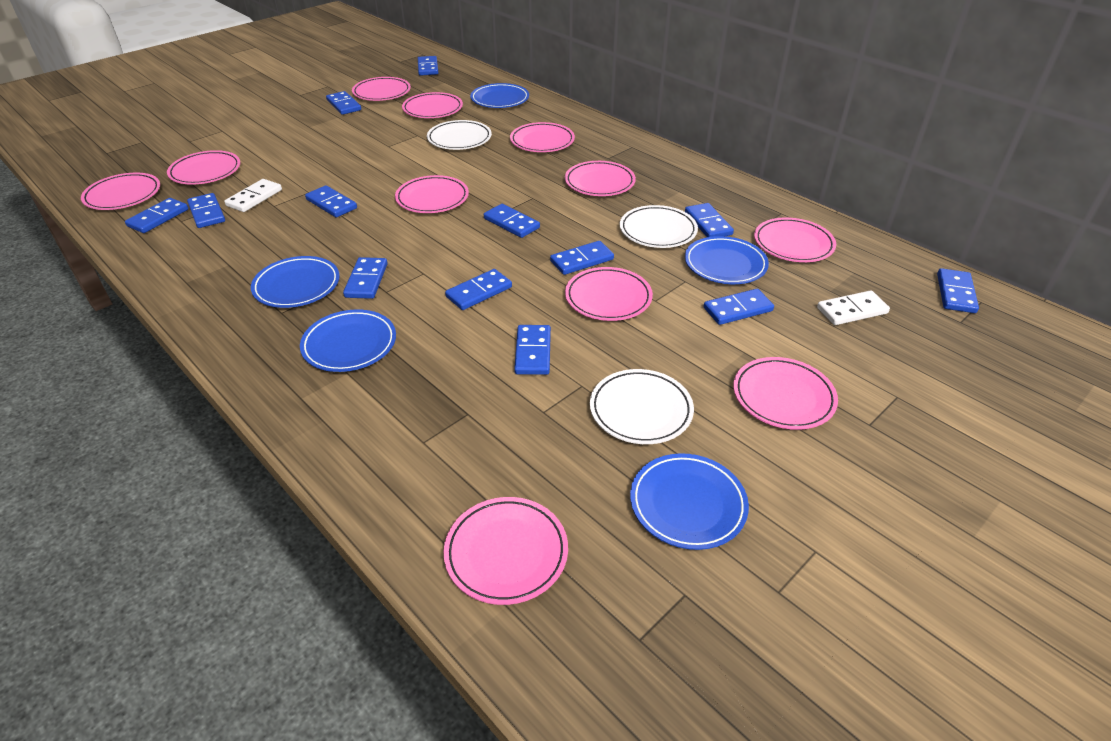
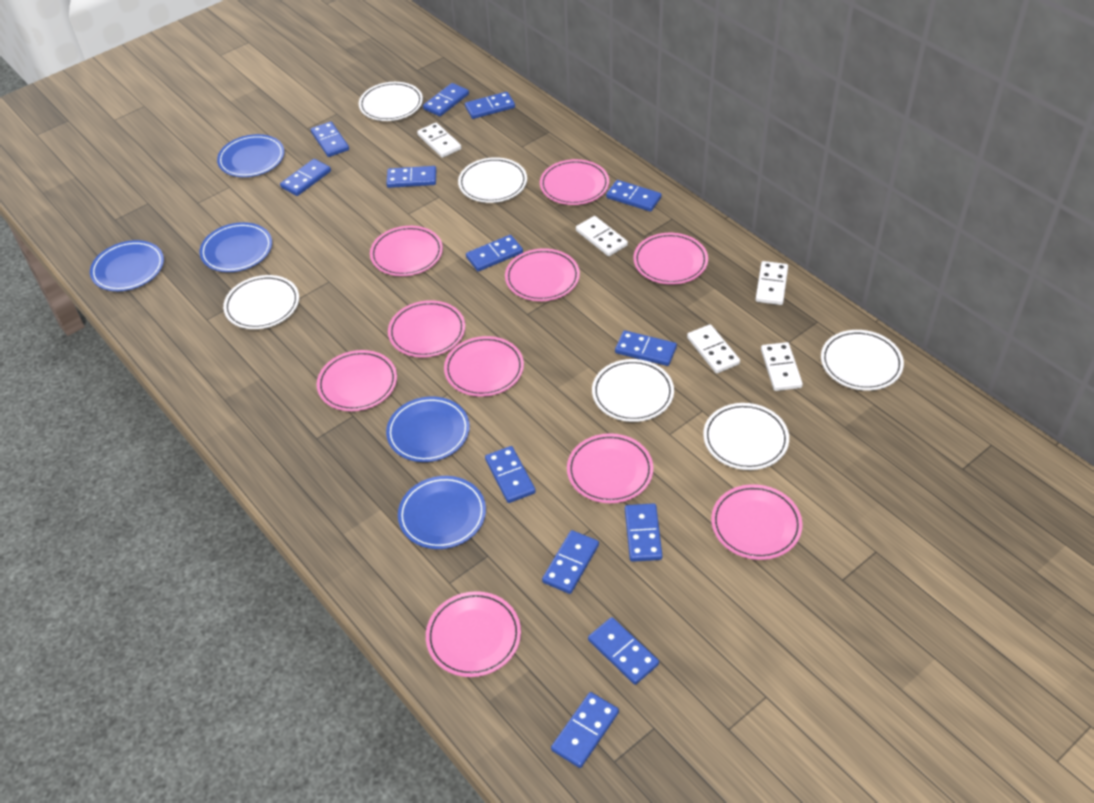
pink plate: [81,173,160,210] [167,150,241,185] [352,77,411,101] [395,175,469,213] [402,92,463,118] [444,497,568,605] [510,122,575,152] [565,161,636,196] [565,267,653,321] [733,357,838,430] [754,217,836,262] = 11 -> [317,350,397,411] [370,226,443,276] [388,300,465,357] [426,591,521,677] [444,336,524,397] [505,248,580,301] [540,159,609,205] [567,433,653,503] [633,233,708,285] [711,484,803,560] = 10
white domino: [224,179,282,212] [817,290,890,325] = 2 -> [417,123,461,158] [576,216,628,256] [687,324,740,373] [755,261,788,305] [761,342,803,391] = 5
white plate: [427,120,492,150] [590,369,694,444] [620,205,698,248] = 3 -> [223,275,299,329] [359,82,423,121] [458,157,527,203] [592,359,674,422] [703,403,789,470] [821,330,904,391] = 6

